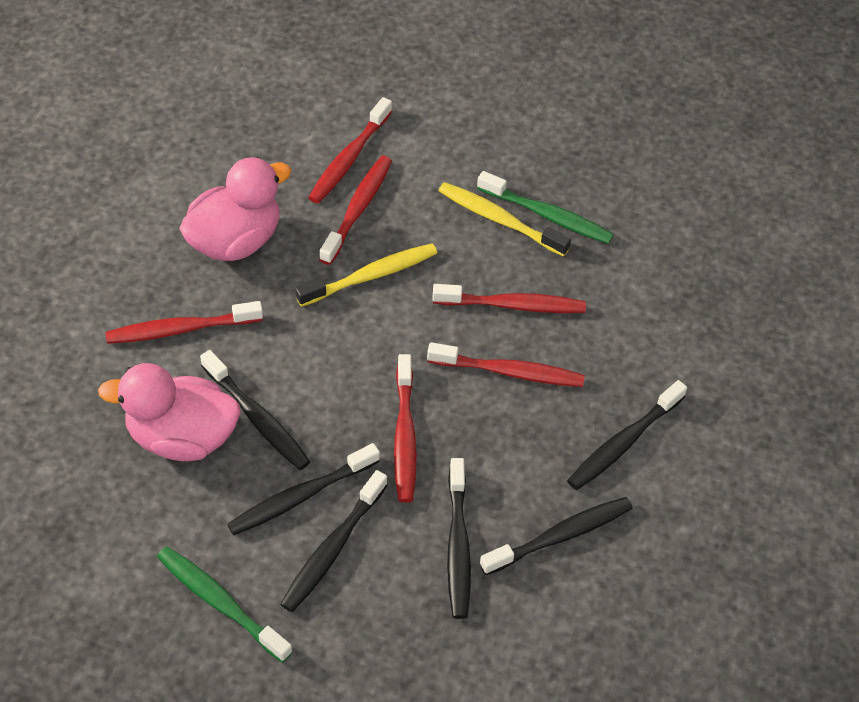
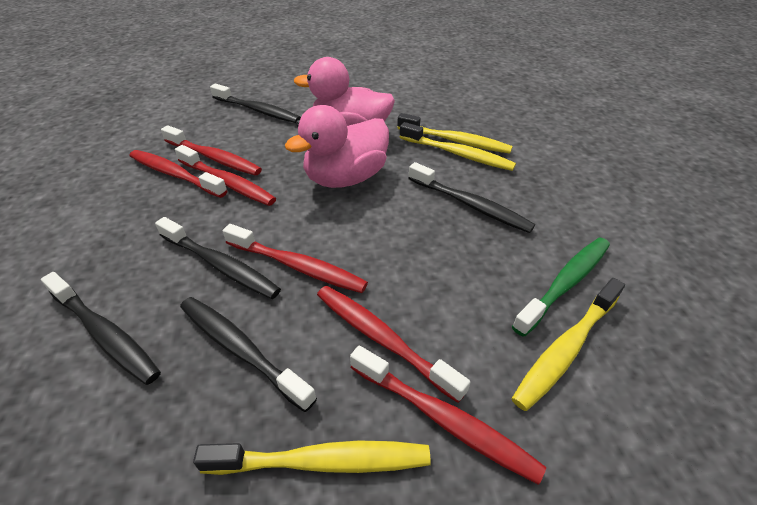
black toothbrush: [200,350,310,470] [227,443,380,536] [280,470,387,612] [447,458,471,619] [480,497,633,575] [567,380,687,490] = 6 -> [41,272,161,385] [155,217,281,299] [180,297,317,412] [210,84,301,123] [408,162,535,233] = 5
green toothbrush: [157,546,293,663] [477,171,614,244] = 2 -> [512,237,610,337] = 1
yellow toothbrush: [295,244,437,307] [439,182,571,257] = 2 -> [193,441,431,475] [397,113,513,154] [400,122,516,171] [511,278,625,411] = 4

